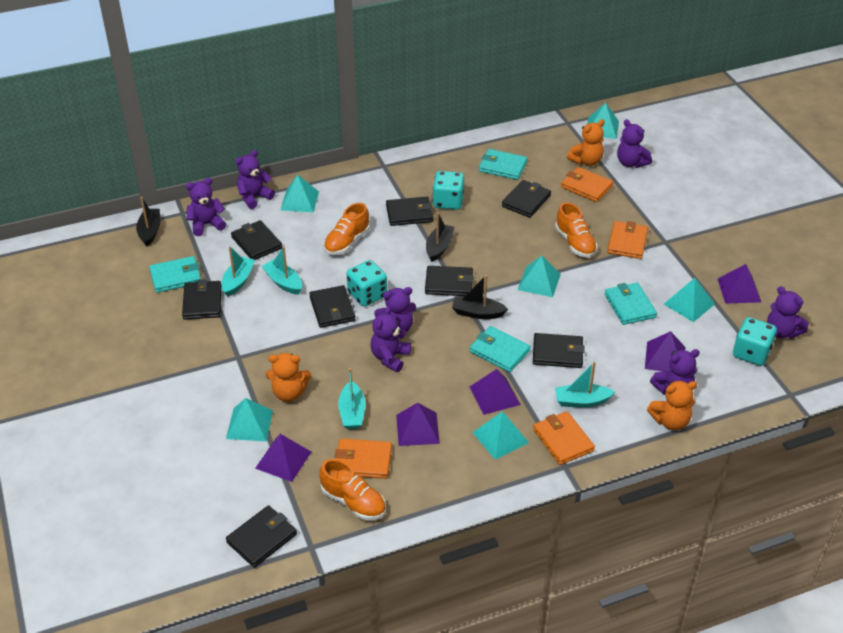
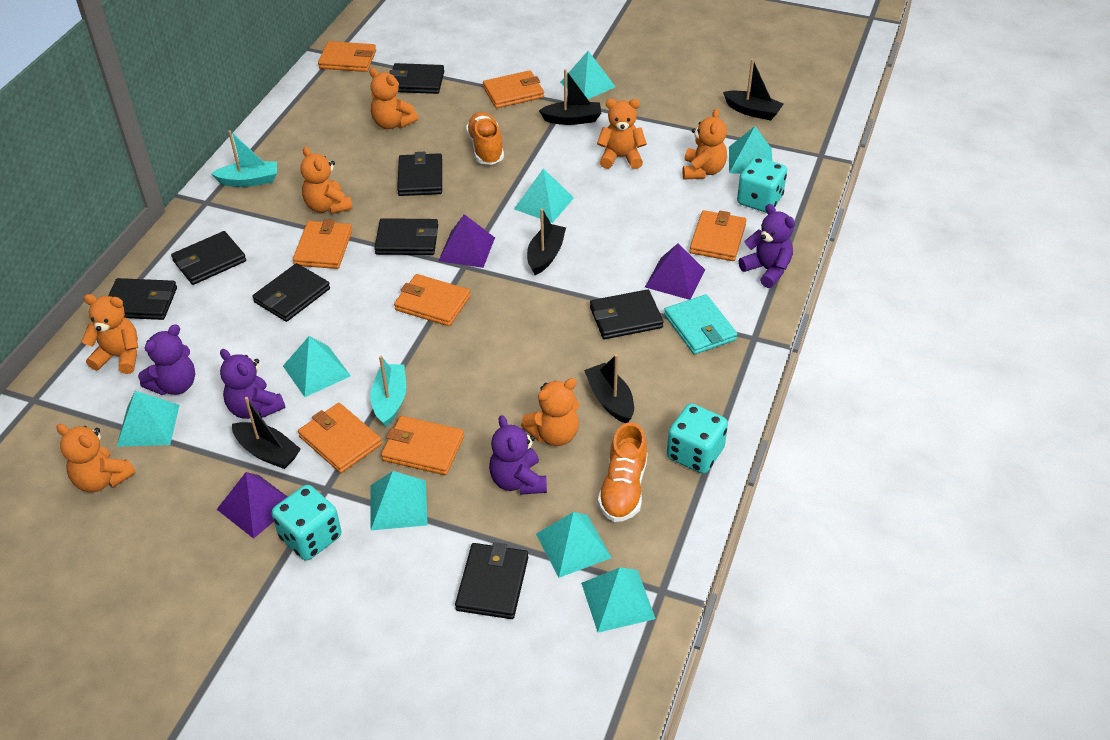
black boat: [136,197,160,246] [426,212,454,262] [452,275,508,319] = 3 -> [232,397,301,469] [527,209,566,275] [539,69,601,125] [584,354,634,423] [723,59,784,121] = 5
orange shoe: [320,459,386,520] [324,203,370,255] [555,202,597,258] = 3 -> [466,112,504,165] [598,422,648,522] = 2
orange teddy bear: [266,353,311,402] [567,119,605,166] [647,381,697,430] = 3 -> [56,424,136,492] [81,294,138,374] [301,147,353,214] [369,68,418,129] [521,378,579,446] [597,99,647,169] [682,108,727,180] = 7
orange wallet: [334,438,392,479] [533,411,595,465] [561,167,613,202] [607,221,648,259] = 4 -> [293,219,352,269] [298,403,382,473] [318,41,376,72] [381,416,464,475] [394,274,471,326] [483,70,544,108] [689,210,746,261] = 7
purple pyramid: [255,434,311,482] [396,403,440,446] [470,369,521,415] [645,331,685,372] [718,264,761,303] = 5 -> [217,472,287,539] [439,214,495,268] [645,243,705,300] = 3
purple teddy bear: [186,178,226,236] [235,150,275,209] [370,306,411,372] [374,287,416,332] [617,119,652,168] [650,349,700,395] [767,286,809,338] = 7 -> [138,324,195,395] [220,349,286,419] [489,415,547,495] [738,204,795,288] = 4
turquoise boat: [221,246,255,297] [262,246,302,295] [338,368,365,429] [555,362,615,408] = 4 -> [211,130,277,187] [370,356,406,427] = 2
turquoise pyramid: [226,398,273,441] [281,175,319,213] [472,411,529,460] [518,255,561,297] [587,103,619,139] [664,278,715,322] = 6 -> [117,391,180,447] [283,336,351,397] [371,471,428,530] [514,168,574,223] [536,512,612,578] [560,51,616,99] [581,567,656,633] [729,126,772,174] = 8
turquoise wallet: [149,256,201,293] [470,326,531,372] [479,149,527,180] [605,282,657,325] = 4 -> [664,294,737,355] = 1

